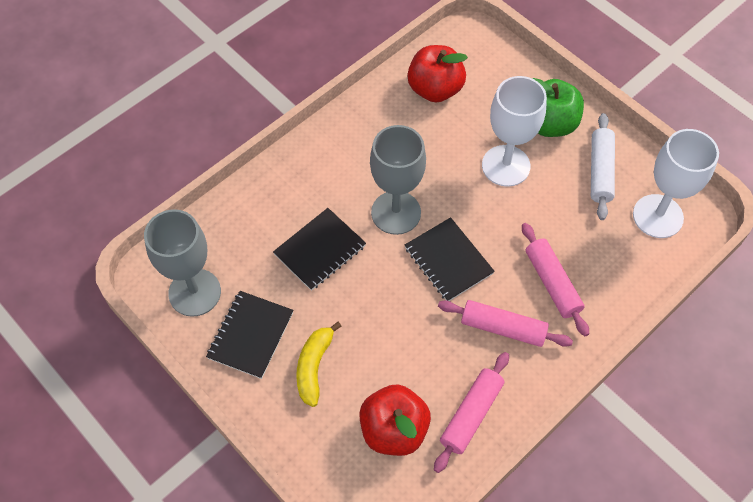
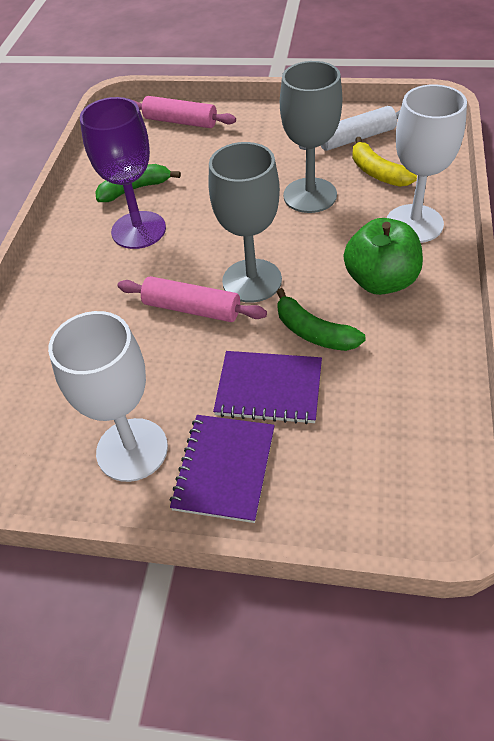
black notebook: [206,291,294,379] [273,208,366,291] [405,217,495,301] = 3 -> none = 0
green banana: none = 0 -> [95,164,181,202] [277,288,366,351] = 2
pink rolling pin: [434,352,509,473] [438,300,573,347] [522,223,589,336] = 3 -> [117,276,267,322] [132,96,236,128] = 2
purple goblet: none = 0 -> [80,97,166,249] = 1
purple notebook: none = 0 -> [170,415,275,523] [213,351,322,424] = 2
red apple: [359,384,431,456] [407,45,468,102] = 2 -> none = 0

